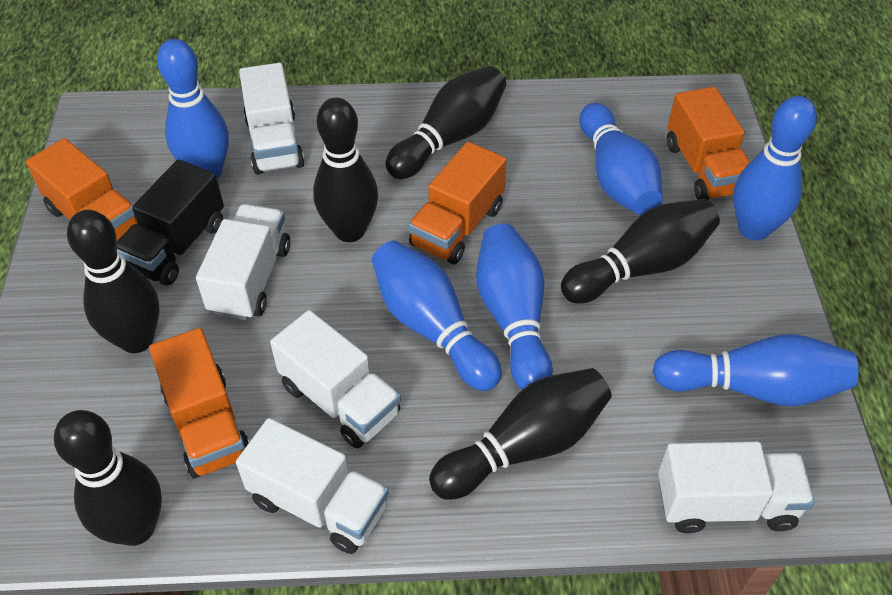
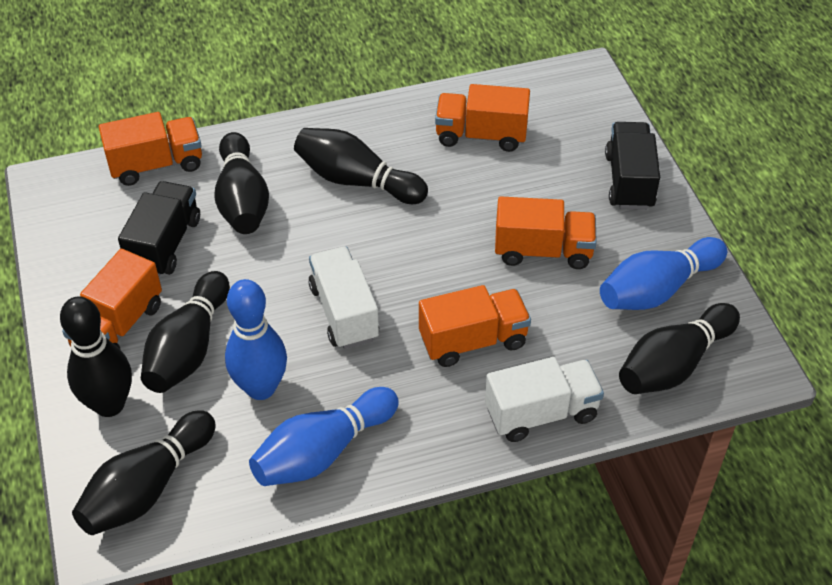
black truck: [117,159,224,286] = 1 -> [118,181,200,276] [605,122,660,210] = 2
blue bowling pin: [157,39,229,179] [372,240,502,391] [476,224,553,390] [579,103,663,215] [653,334,858,406] [733,96,817,241] = 6 -> [225,279,287,400] [249,387,399,486] [600,237,727,310] = 3
orange truck: [26,138,138,241] [149,328,249,478] [408,142,506,265] [667,87,750,200] = 4 -> [62,249,162,349] [99,112,202,186] [419,285,531,367] [435,84,530,152] [495,197,597,269] = 5
white truck: [196,204,290,320] [236,418,389,554] [239,63,305,175] [270,310,401,448] [658,441,815,533] = 5 -> [308,247,379,349] [485,357,604,442] = 2

